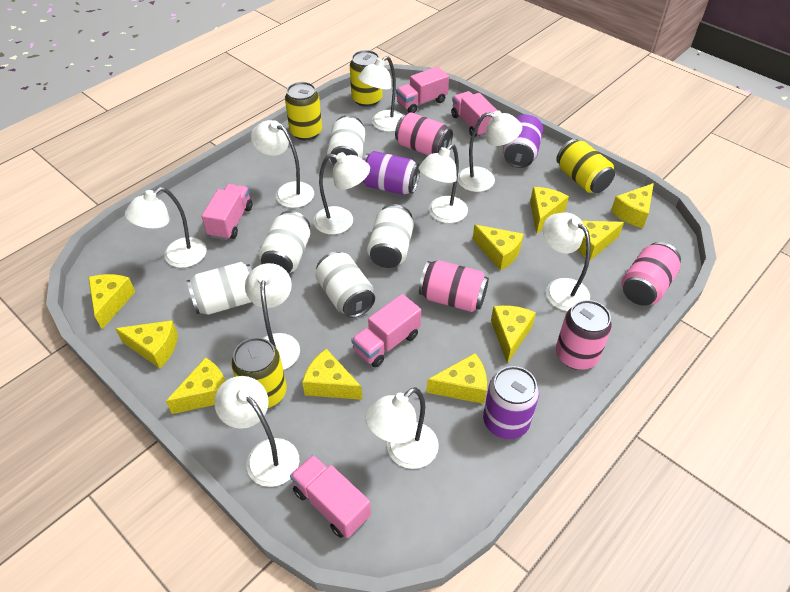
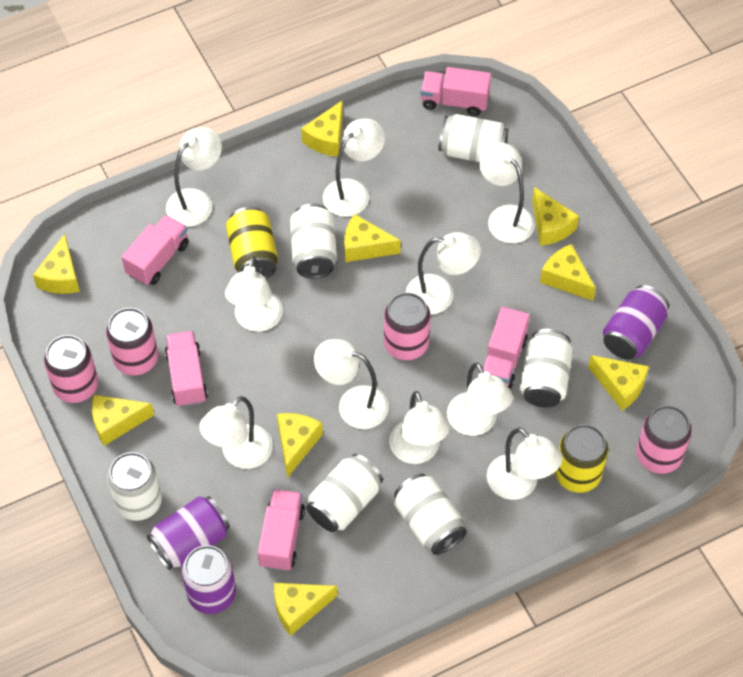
white can: [187,262,252,315] [259,211,310,274] [315,252,375,318] [327,115,365,165] [367,204,414,268] = 5 -> [107,452,162,521] [290,204,337,279] [307,454,383,532] [394,474,467,555] [438,114,508,162] [520,329,573,407] = 6
yellow can: [231,337,287,408] [285,82,322,140] [350,50,382,107] [556,139,615,193] = 4 -> [226,207,278,279] [555,424,608,493] = 2
yellow cheese: [88,274,135,329] [115,320,178,368] [166,357,226,414] [302,349,362,400] [427,353,487,404] [473,225,523,271] [491,305,536,364] [530,187,569,234] [577,221,624,260] [611,183,654,228] = 10 -> [33,234,80,294] [92,395,154,446] [274,583,337,636] [277,413,323,478] [301,100,343,157] [344,214,401,262] [532,187,579,246] [540,244,596,301] [588,355,649,411] = 9

